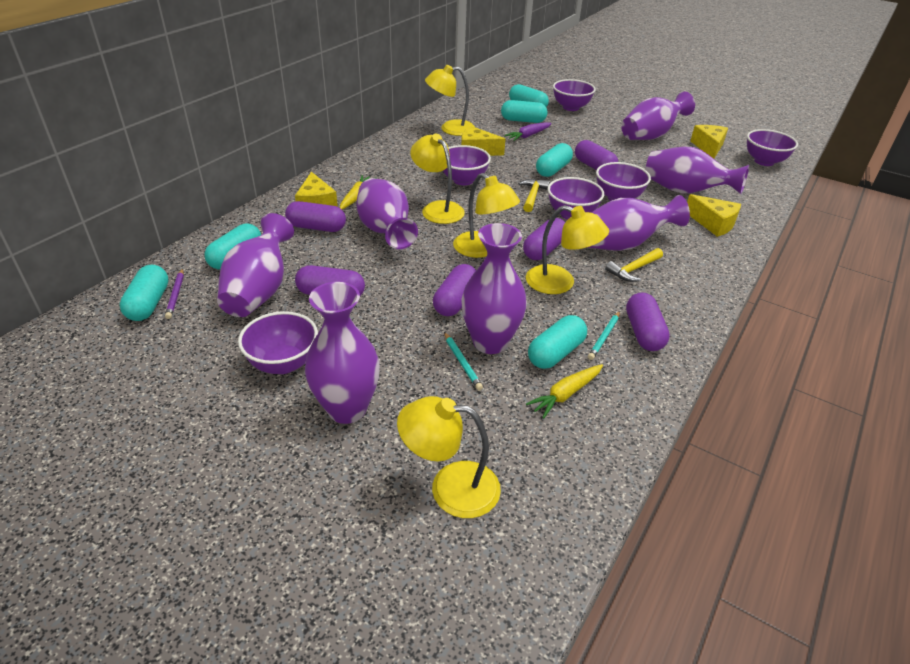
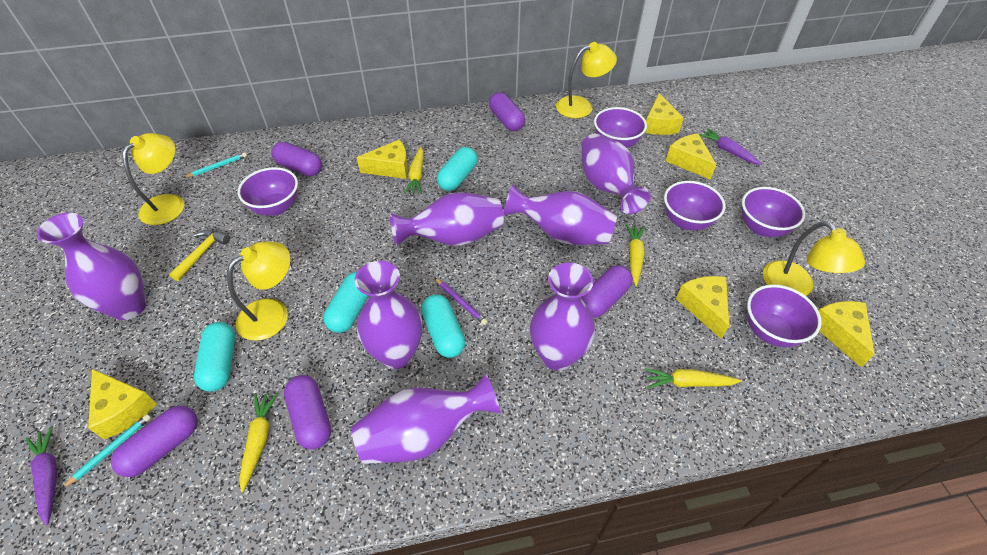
purple bowl: [238,311,318,374] [443,145,491,185] [548,177,604,220] [553,79,596,111] [596,162,651,201] [747,129,798,166] = 6 -> [237,167,298,216] [594,107,647,148] [664,181,725,230] [742,187,805,237] [747,285,822,347] = 5
purple capsule: [285,201,346,232] [295,265,365,296] [433,264,476,316] [523,218,565,260] [575,140,618,170] [626,292,670,351] = 6 -> [111,406,198,477] [272,142,322,176] [284,375,331,449] [489,92,525,131] [580,265,633,318] = 5
purple carrot: [504,122,552,141] = 1 -> [26,427,57,525] [699,128,762,165] = 2
turquoise capsule: [119,265,169,321] [205,223,261,270] [501,100,547,123] [509,84,549,107] [528,315,587,369] [536,143,573,177] = 6 -> [194,322,235,392] [324,272,368,333] [421,295,465,358] [437,147,478,191] = 4
yellow carrot: [340,175,377,209] [526,364,603,419] = 2 -> [239,393,278,492] [404,147,424,194] [626,224,645,286] [644,368,742,389] = 4
yellow cheese: [295,172,338,207] [461,126,505,156] [687,194,741,237] [690,125,728,159] = 4 -> [88,369,157,439] [357,139,408,179] [645,93,684,135] [666,134,717,180] [676,276,729,339] [818,301,875,367] = 6
yellow hammer: [519,179,550,212] [605,248,663,282] = 2 -> [169,230,230,281] = 1
yellow lamp: [397,396,501,518] [410,134,465,224] [425,65,475,136] [453,173,520,258] [526,205,609,294] = 5 -> [123,133,185,225] [227,241,290,341] [556,42,617,118] [763,221,865,296] = 4

